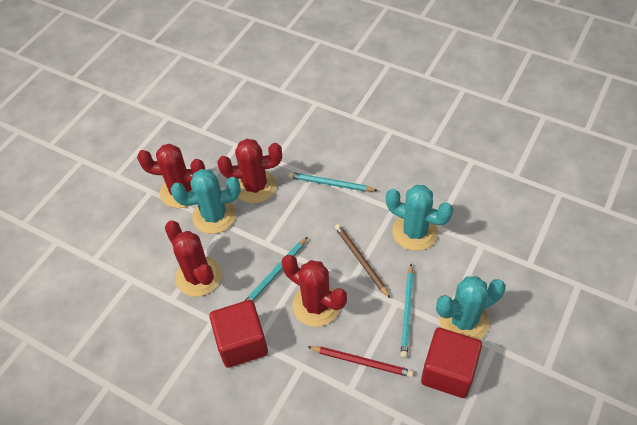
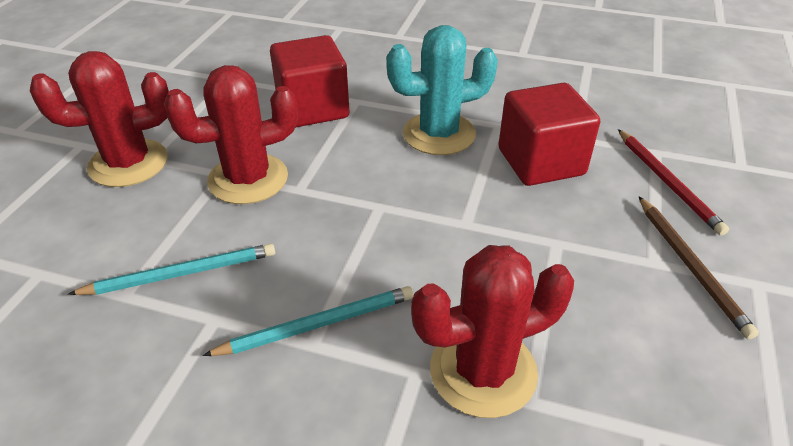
red cactus: [137,144,205,208] [165,221,222,297] [217,139,282,204] [282,255,347,327] = 4 -> [30,51,169,187] [164,65,298,204] [411,245,574,418] = 3
turquoise cactus: [171,169,241,234] [386,185,453,251] [436,276,506,340] = 3 -> [386,25,498,155] = 1
turquoise pencil: [245,237,308,301] [288,172,378,192] [400,264,414,358] = 3 -> [68,243,275,295] [202,286,414,356] = 2

